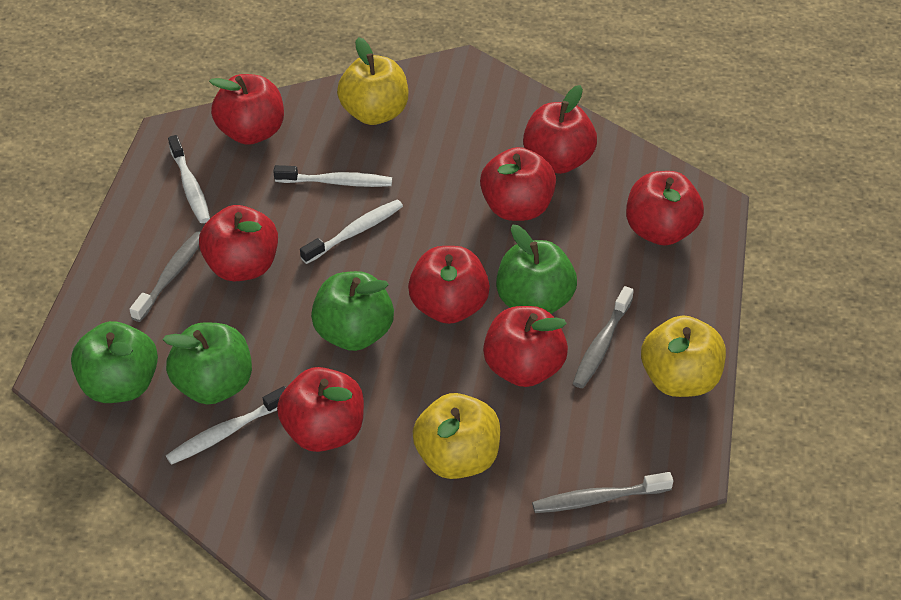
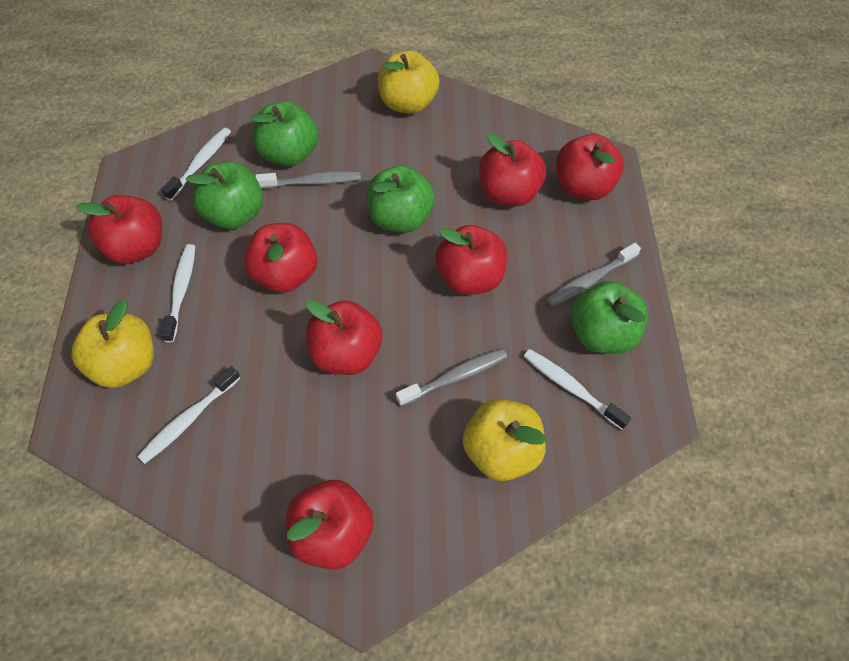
red apple: [199,205,278,281] [209,74,284,145] [277,367,364,452] [408,246,490,324] [480,147,556,221] [483,306,568,387] [523,85,597,174] [626,171,704,246] = 8 -> [76,195,162,264] [244,223,317,293] [286,480,374,569] [306,300,383,375] [435,225,507,295] [479,133,546,207] [556,134,624,200] = 7

